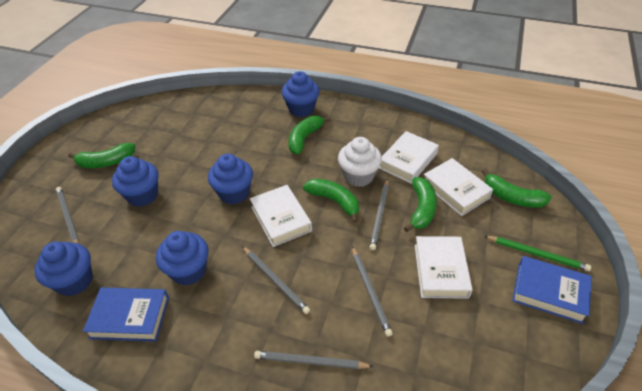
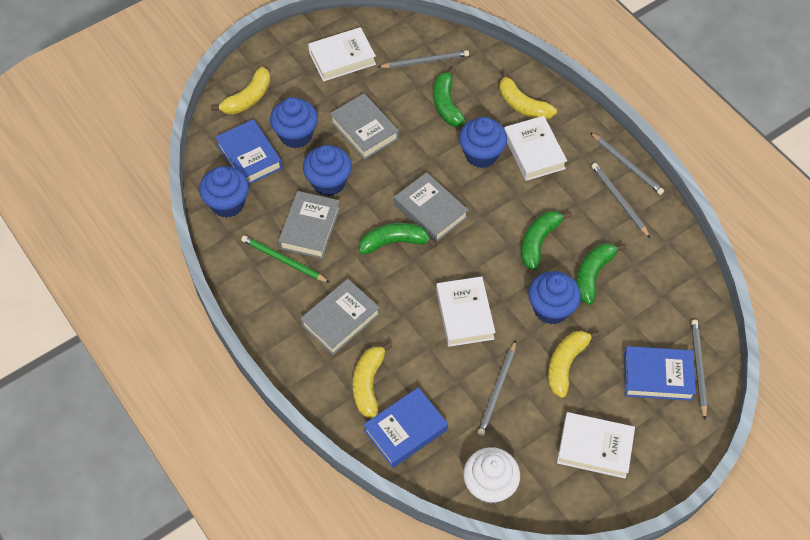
blue book: [83,287,169,342] [512,256,592,324] = 2 -> [215,119,282,184] [363,387,448,468] [624,346,696,401] = 3
green banana: [68,143,135,168] [289,116,331,154] [303,179,359,223] [404,177,437,232] [482,169,552,208] = 5 -> [359,223,438,255] [433,67,466,127] [521,211,572,270] [576,243,626,305] = 4
grey book: none = 0 -> [278,191,340,259] [300,279,380,355] [330,94,399,160] [394,172,468,242] = 4
yellow banana: none = 0 -> [211,67,271,114] [353,341,392,418] [499,70,557,120] [548,331,600,398] = 4

